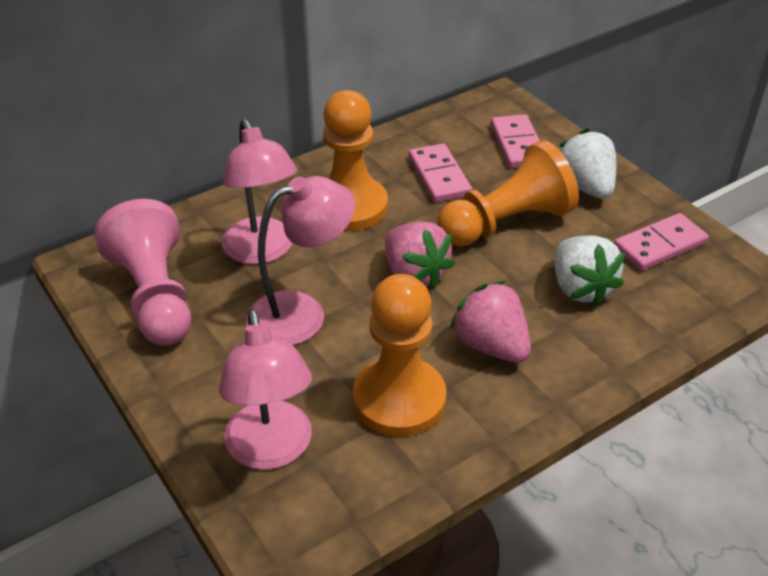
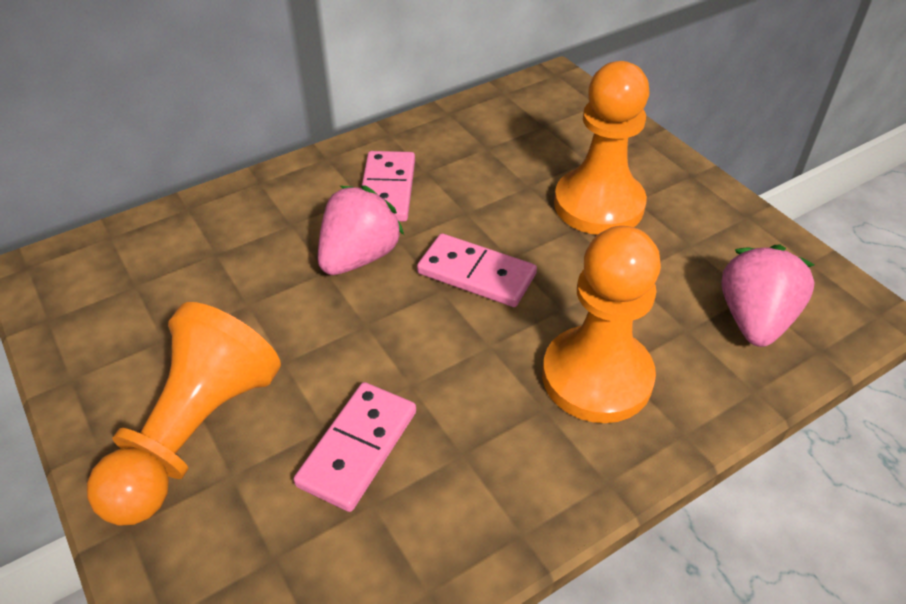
pink lamp: [219,309,312,470] [222,119,297,264] [246,176,355,345] = 3 -> none = 0
pink pawn: [94,199,191,346] = 1 -> none = 0
white strawberry: [555,235,625,306] [560,129,616,199] = 2 -> none = 0

